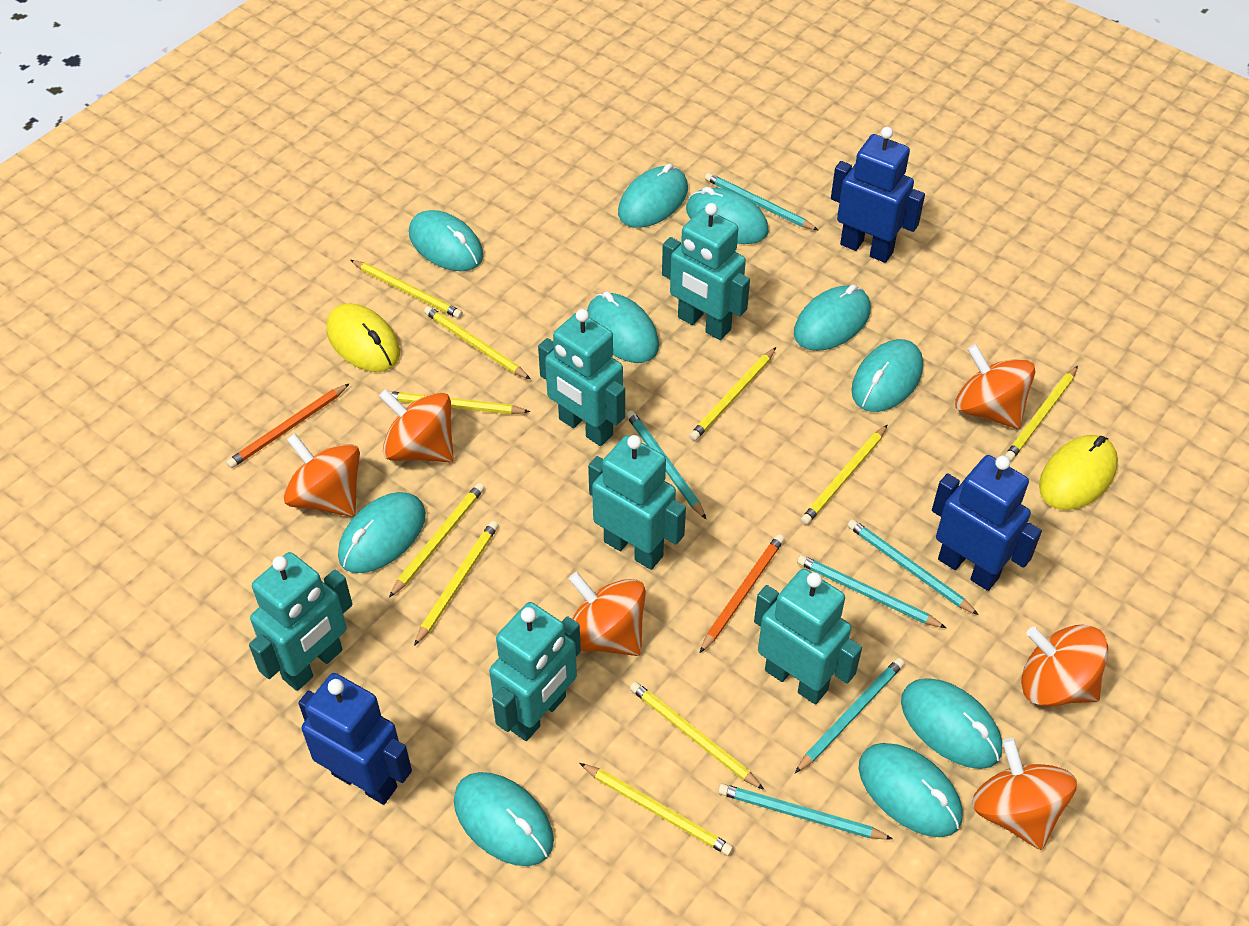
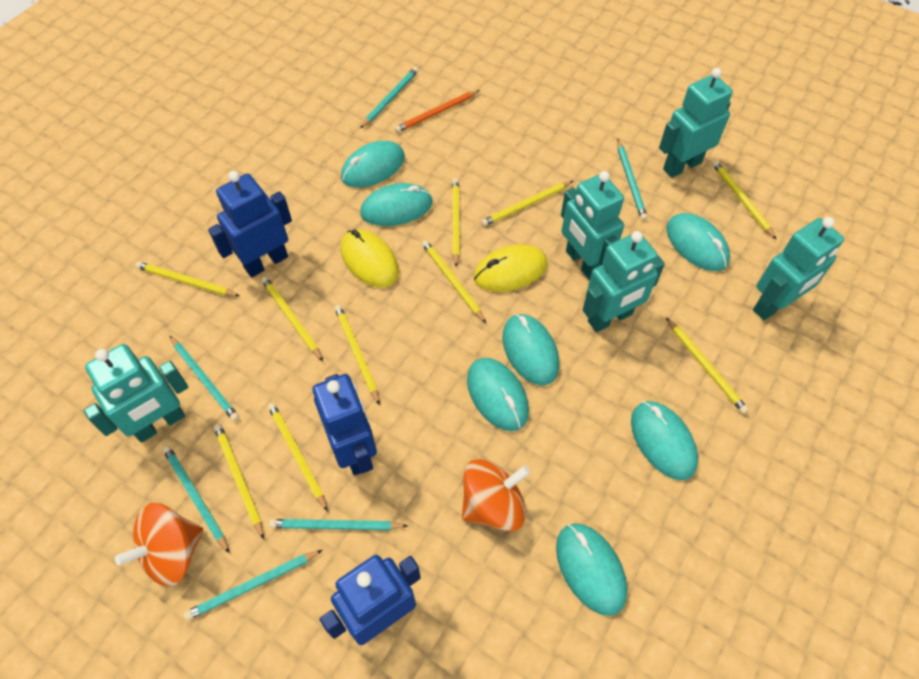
orange pencil: [226,383,350,468] [700,534,784,653] = 2 -> [395,90,480,133] = 1
orange spinning top: [284,434,360,517] [379,389,454,462] [569,572,646,656] [955,344,1035,429] [972,738,1077,850] [1021,625,1108,707] = 6 -> [115,503,203,586] [462,459,530,531] = 2
turquoise mouse: [338,492,426,573] [409,210,483,271] [454,772,554,866] [587,292,659,363] [618,164,688,228] [686,187,769,244] [794,285,871,351] [851,339,923,412] [858,743,963,837] [901,679,1002,769] = 10 -> [341,141,405,188] [360,183,433,226] [467,358,529,431] [503,314,559,386] [556,523,627,616] [631,401,698,480] [666,213,730,271] = 7
turquoise robot: [249,552,352,691] [489,602,581,741] [538,309,625,446] [588,435,686,570] [662,203,750,340] [754,569,862,704] = 6 -> [84,344,188,443] [561,171,624,280] [583,231,665,332] [659,68,733,178] [753,217,844,320] = 5

